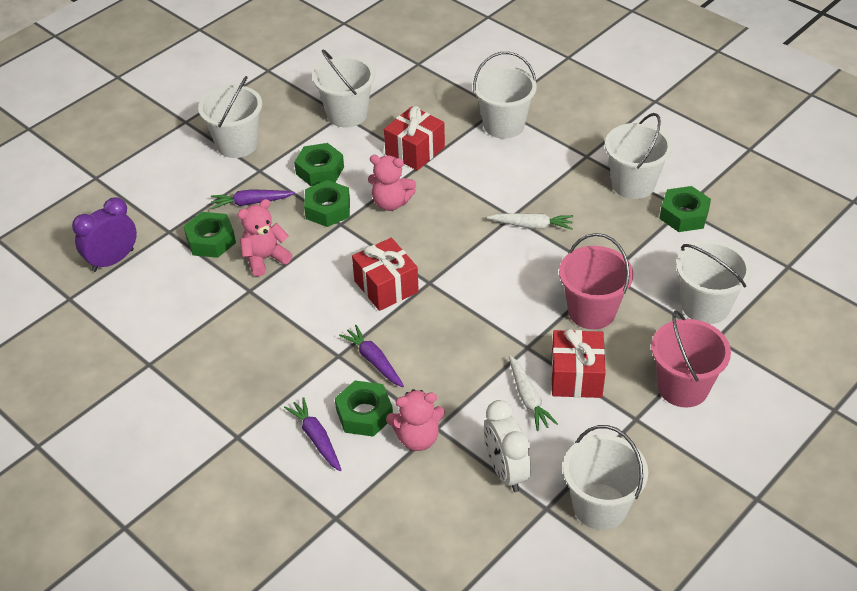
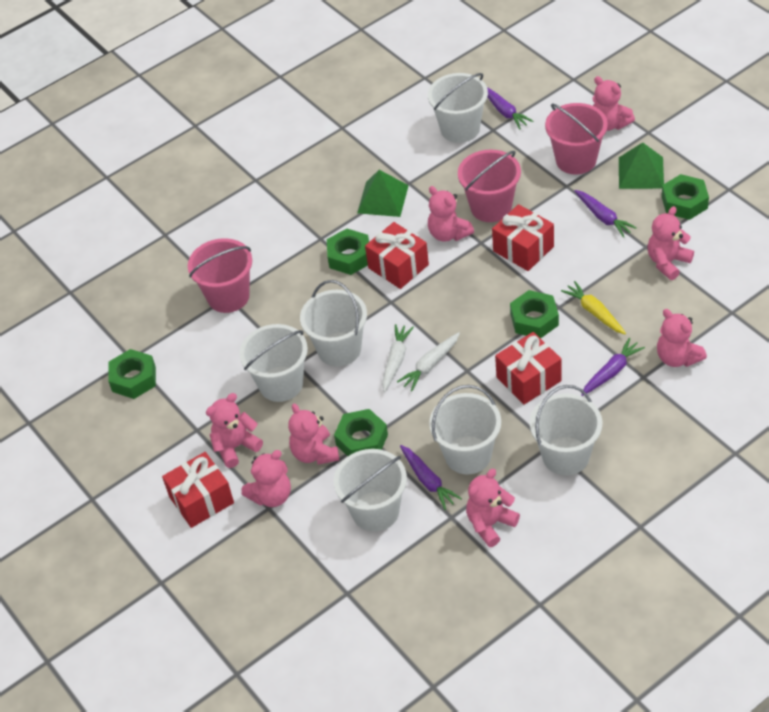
green pyramid: none = 0 -> [357,170,409,217] [619,142,664,189] = 2
pink bucket: [559,233,633,329] [651,311,731,408] = 2 -> [188,238,252,313] [458,150,521,222] [545,103,608,175] = 3
pink teddy bear: [238,199,292,277] [368,155,416,211] [386,389,445,451] = 3 -> [206,393,263,468] [242,450,291,507] [288,403,339,465] [428,186,474,242] [466,469,520,547] [593,76,635,131] [647,206,694,280] [657,309,707,367] = 8
purple carrot: [211,189,295,209] [284,397,342,471] [339,325,404,387] = 3 -> [400,445,462,510] [487,87,533,129] [574,190,637,238] [581,338,645,396] = 4
purple clock: [72,197,137,272] = 1 -> none = 0
red gift: [352,238,419,311] [384,106,445,171] [551,329,606,398] = 3 -> [162,452,234,528] [365,222,429,289] [492,204,554,271] [495,332,562,405] = 4
white clock: [484,400,531,492] = 1 -> none = 0
yellow carrot: none = 0 -> [561,281,626,334] = 1

